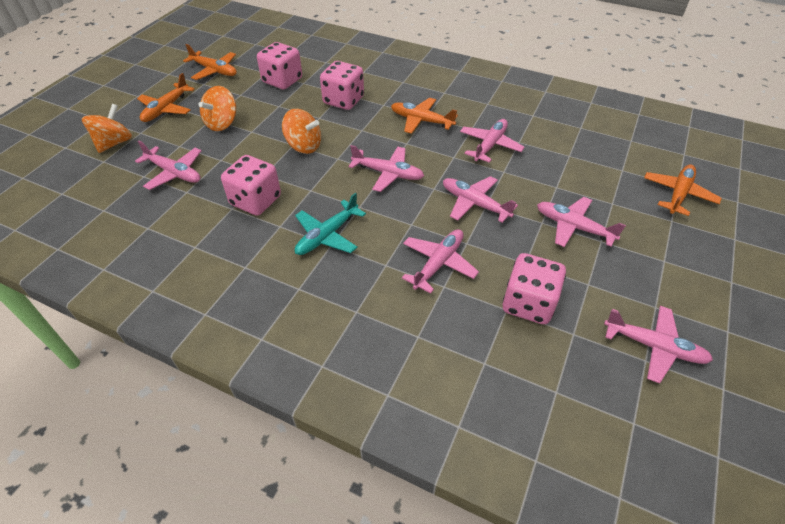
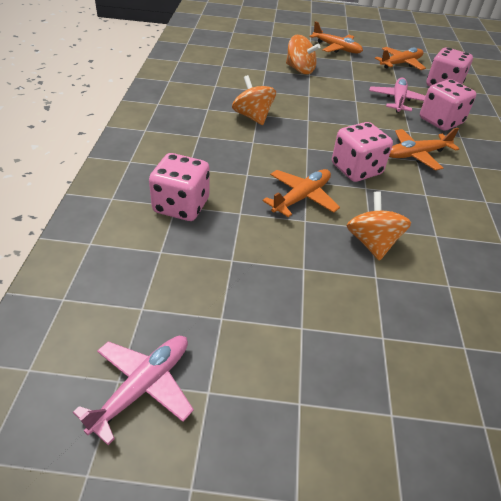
pink plane: [135,141,202,190] [349,145,424,192] [402,229,479,293] [443,176,518,223] [460,119,525,163] [537,197,626,247] [604,306,713,384] = 7 -> [73,336,194,445] [369,78,425,113] = 2
turquoise plane: [295,193,366,255] = 1 -> none = 0

